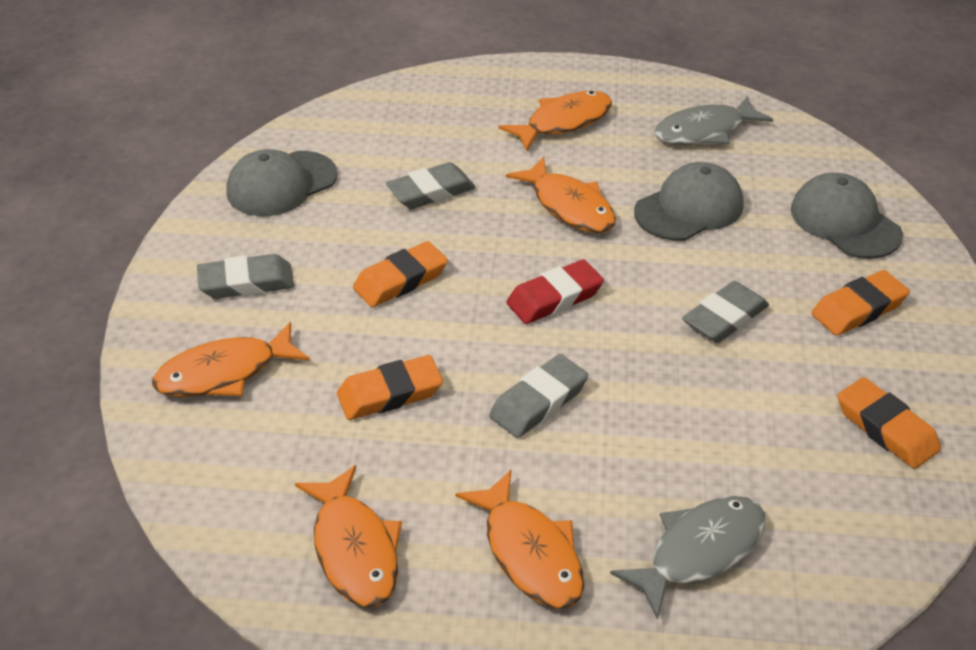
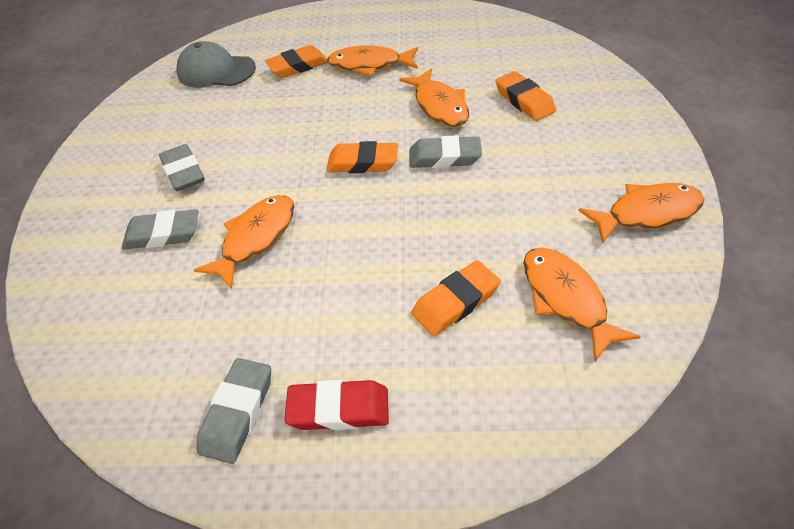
grey cap: [226,149,338,216] [634,162,743,241] [791,173,903,259] = 3 -> [176,41,256,88] = 1
grey fish: [610,496,766,620] [654,96,773,145] = 2 -> none = 0

